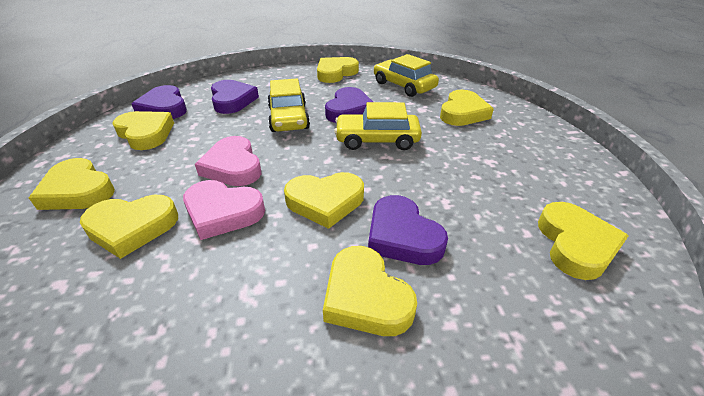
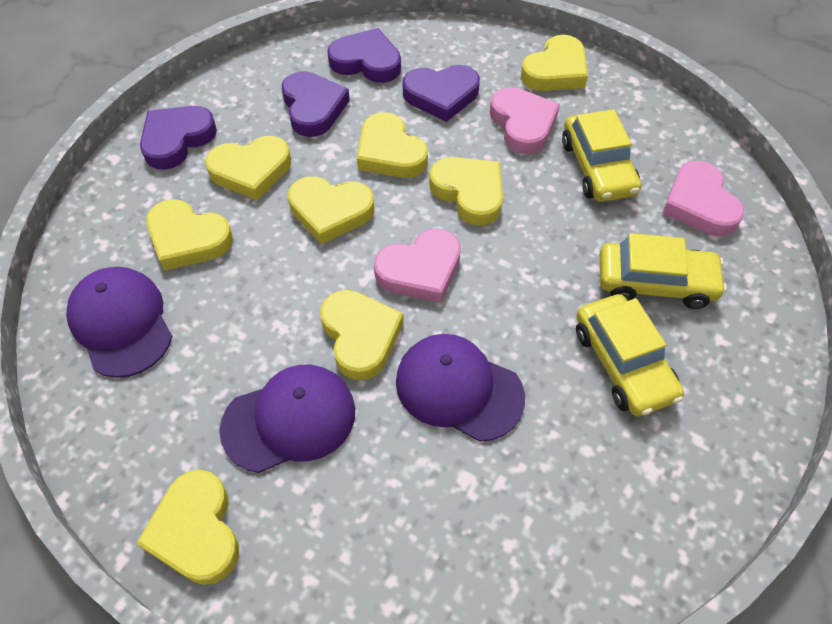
pink heart: [183,180,265,240] [195,136,261,186] = 2 -> [374,228,461,303] [490,87,560,154] [663,161,744,236] = 3
purple cap: none = 0 -> [66,267,172,378] [219,365,355,473] [396,334,525,442] = 3

